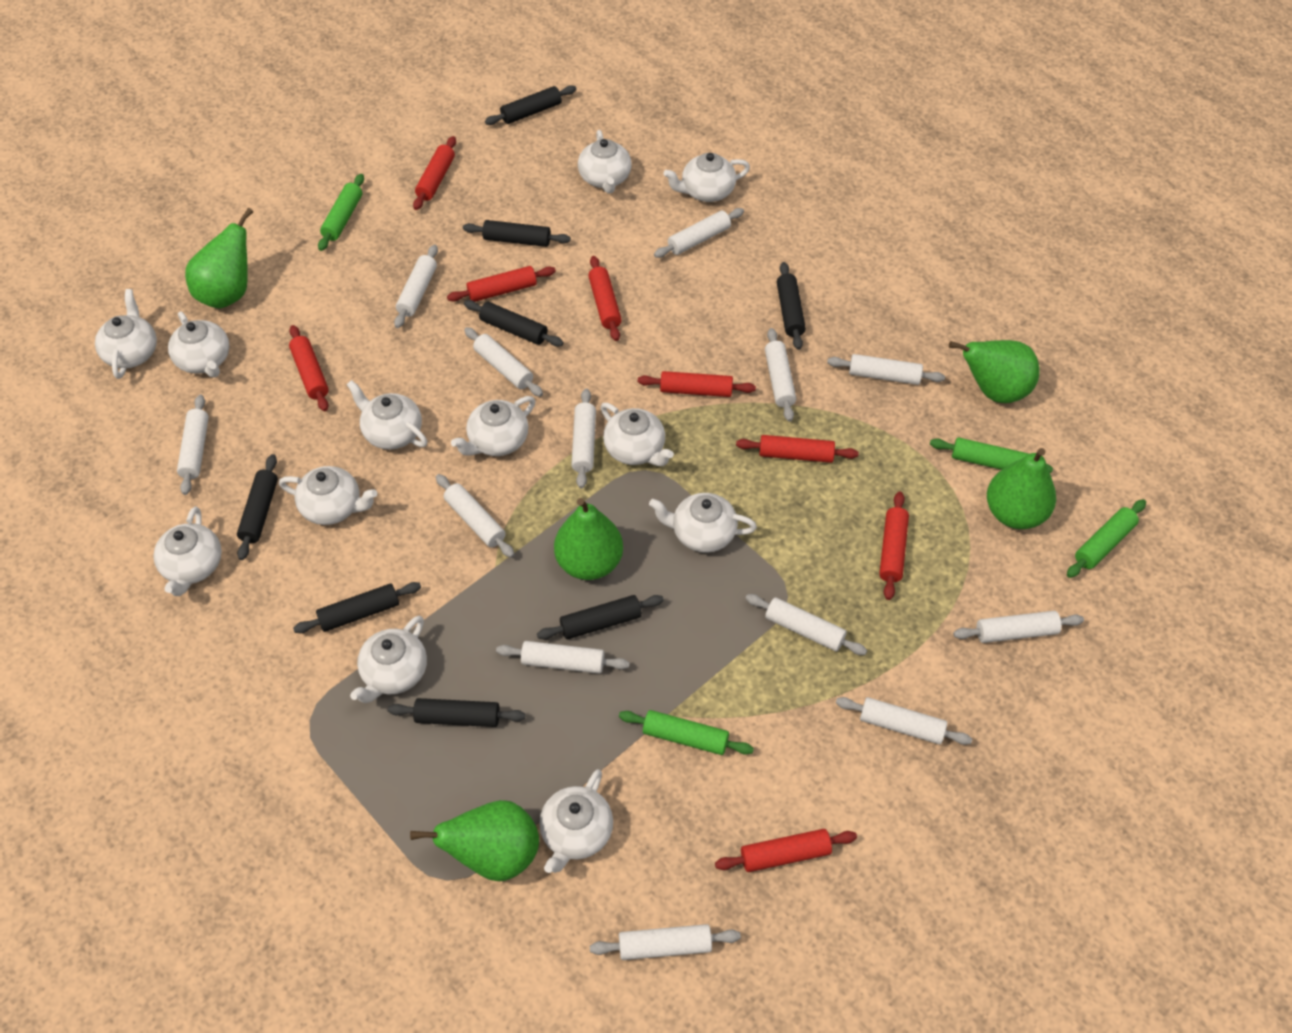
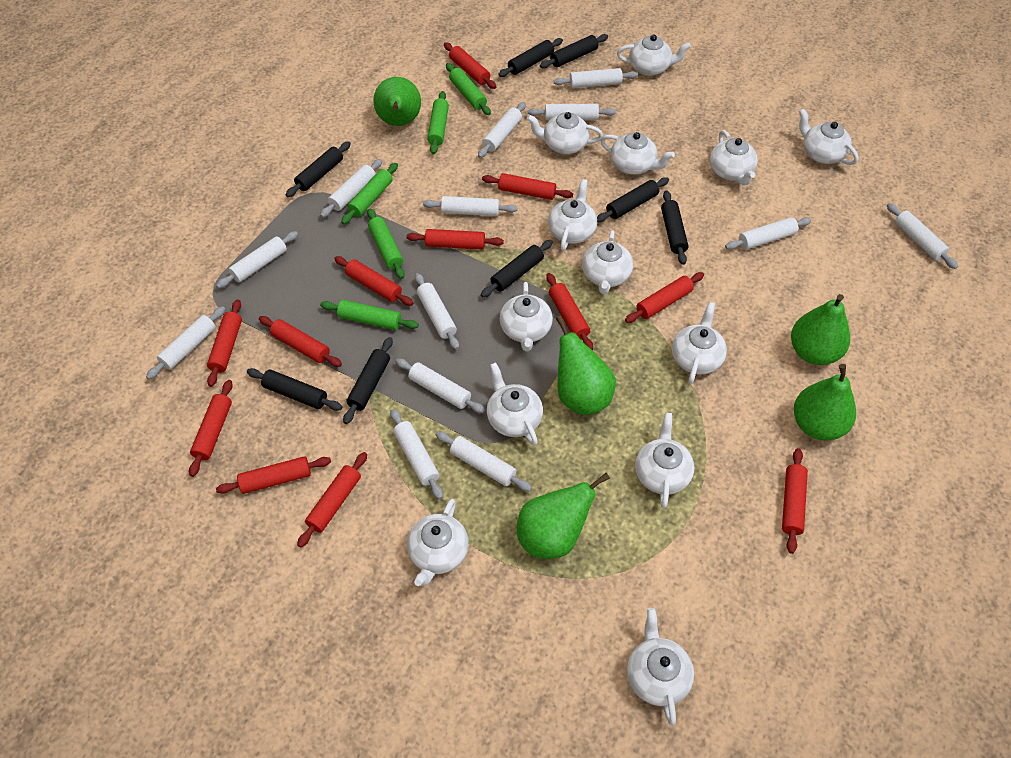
green rolling pin: [318,174,364,251] [619,710,754,755] [930,437,1053,473] [1067,499,1146,578] = 4 -> [320,300,419,330] [341,163,398,224] [367,209,404,279] [427,91,449,154] [446,63,491,115] = 5
red rolling pin: [289,325,329,411] [413,136,456,210] [447,266,556,302] [588,256,622,341] [638,371,756,397] [715,829,857,872] [736,435,859,463] [879,491,909,600] = 8 -> [189,380,233,477] [207,299,242,387] [216,456,331,494] [259,316,342,367] [297,452,367,547] [334,256,413,306] [406,229,504,250] [444,42,496,89] [482,173,573,200] [546,273,593,350] [625,272,704,323] [782,448,808,554] = 12
white teapot: [95,289,157,379] [153,507,222,596] [168,311,229,378] [279,466,377,525] [346,380,428,450] [350,616,427,703] [451,396,536,456] [539,769,613,873] [578,130,632,194] [601,403,674,466] [649,493,757,553] [664,153,750,202] = 12 -> [407,499,469,586] [487,362,543,446] [500,282,553,351] [527,112,603,154] [548,179,597,251] [582,230,633,294] [600,132,675,175] [617,34,691,76] [627,608,694,725] [635,413,695,508] [672,302,727,384] [710,130,758,185] [799,108,859,165] = 13

